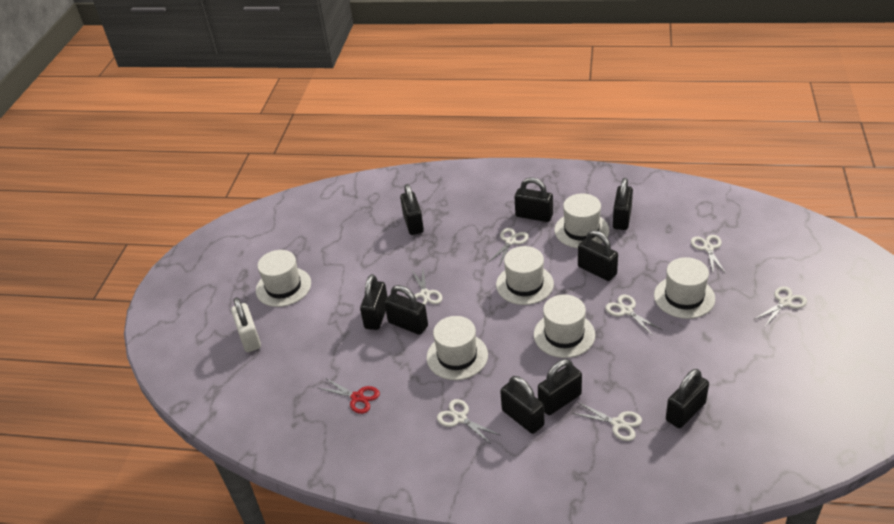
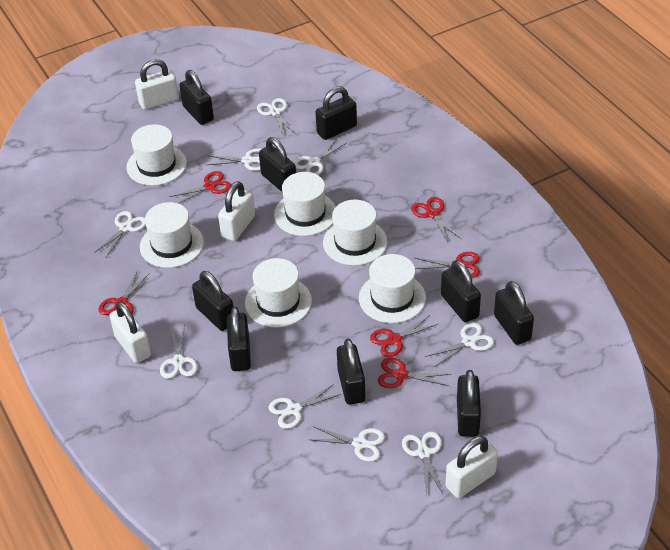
red scissors: [318,378,380,414] = 1 -> [98,271,150,315] [169,171,231,204] [370,315,438,357] [378,358,451,388] [411,197,460,242] [415,252,480,278] = 6
white padlock: [231,297,261,352] = 1 -> [110,301,151,363] [135,59,179,110] [218,181,255,241] [446,436,498,498] = 4
white scissors: [411,269,443,305] [437,399,499,444] [488,228,529,266] [572,402,642,441] [605,295,662,336] [691,235,726,274] [755,286,807,327] = 7 -> [94,211,146,257] [160,324,198,379] [207,148,261,171] [257,98,296,136] [269,384,341,429] [293,138,346,175] [310,426,385,462] [402,431,443,496] [426,323,494,367] = 9

